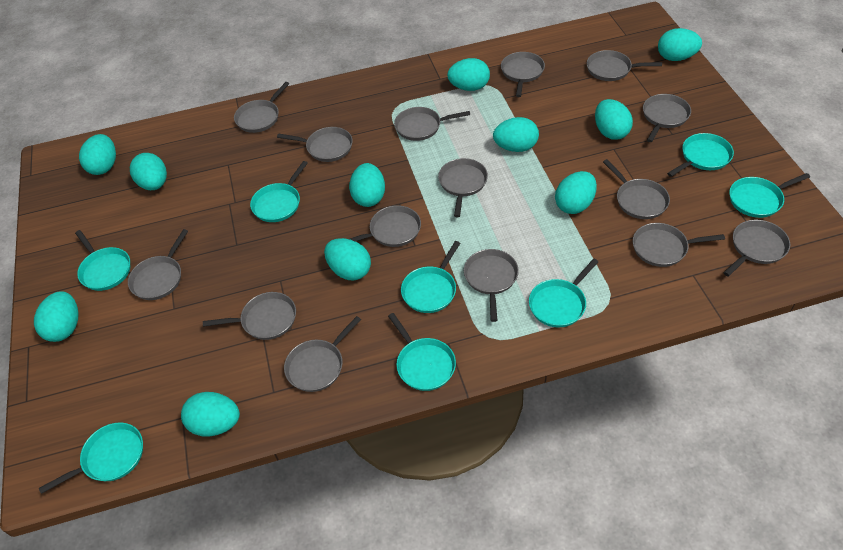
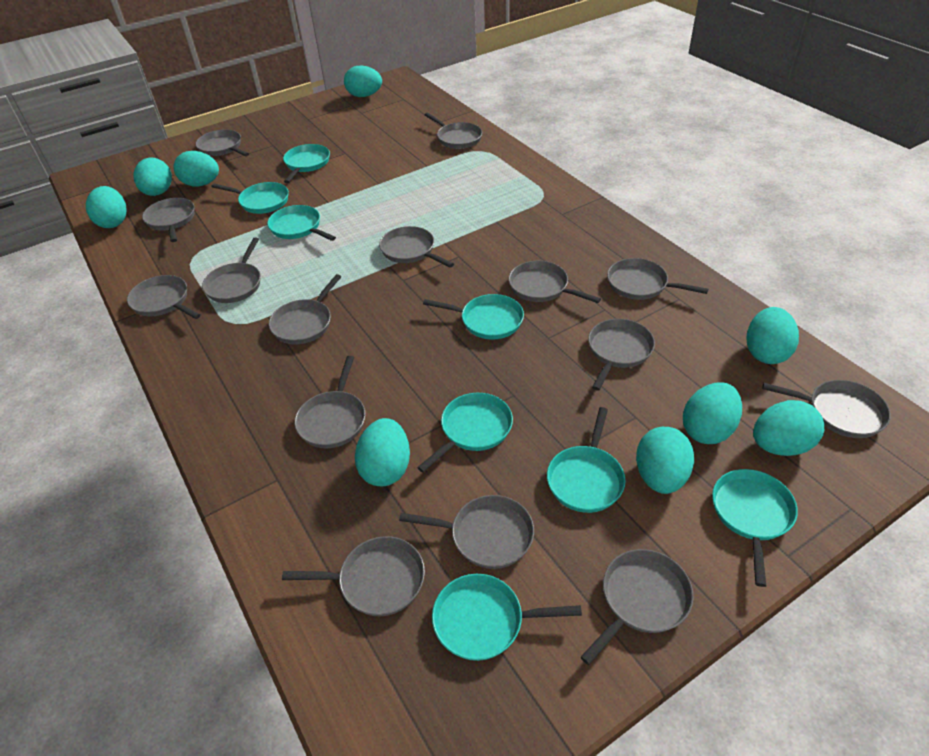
turquoise egg: [34,291,79,342] [79,134,116,175] [130,153,167,190] [181,392,240,437] [324,238,371,281] [349,163,385,207] [447,58,490,91] [493,117,539,152] [555,171,597,214] [595,99,633,140] [658,28,702,61] = 11 -> [86,186,127,228] [133,158,172,196] [174,151,219,187] [344,66,382,97] [355,418,410,486] [636,427,694,494] [683,382,742,444] [746,307,799,364] [753,400,824,456] = 9

